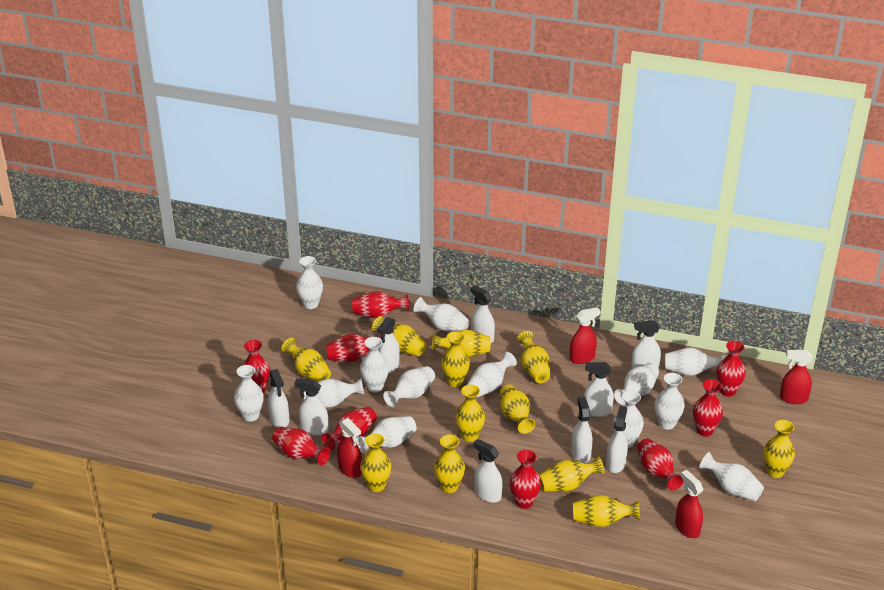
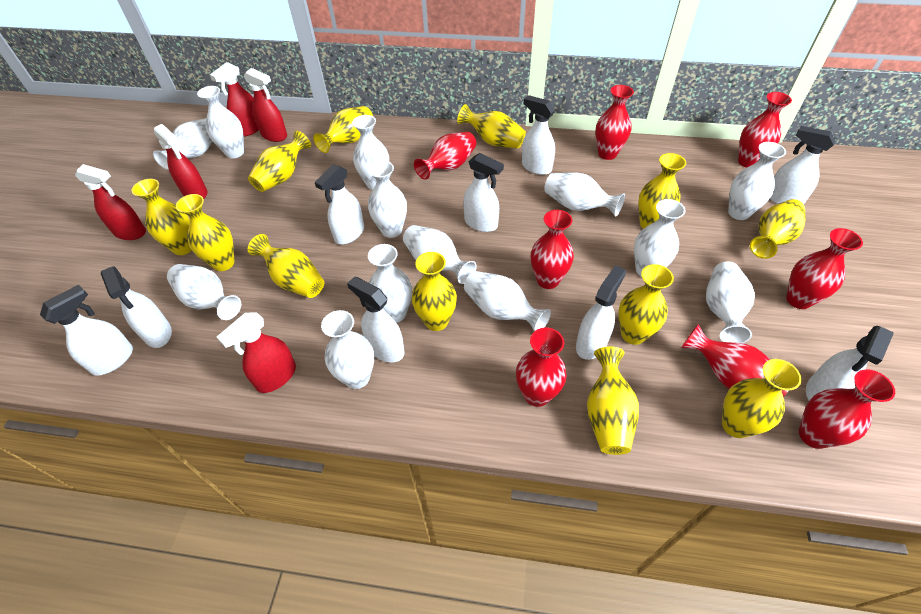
red spray bottle: [337,418,362,478] [570,307,601,364] [675,470,703,538] [780,350,813,404] = 4 -> [75,164,146,240] [154,124,207,199] [210,62,259,137] [217,313,296,393] [244,68,287,142] = 5
red vase: [243,340,270,394] [272,427,330,466] [322,407,377,450] [326,334,382,362] [352,291,409,318] [509,450,541,509] [637,439,684,490] [693,379,723,436] [716,341,746,397] = 9 -> [414,132,476,180] [516,328,567,407] [531,210,574,289] [595,85,634,160] [681,324,789,397] [738,92,792,168] [786,228,863,309] [799,369,895,449] = 8

